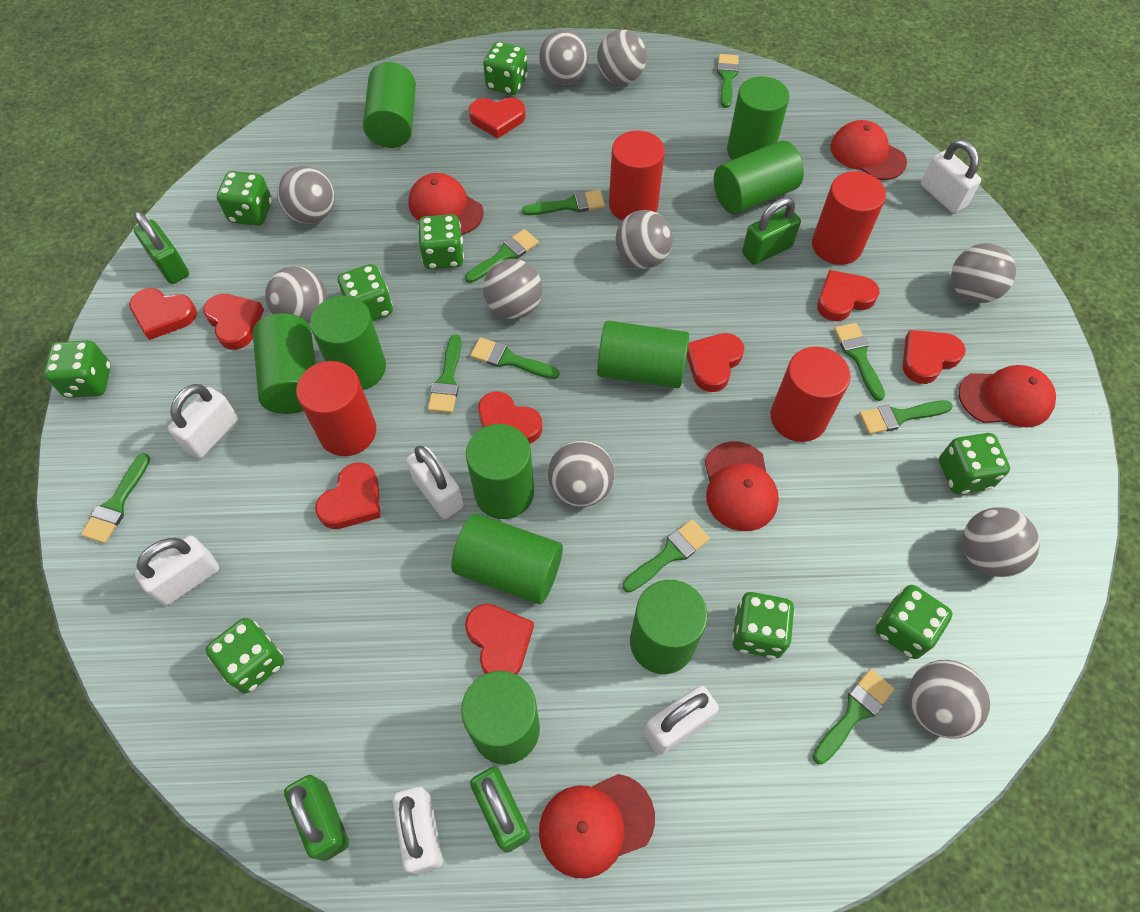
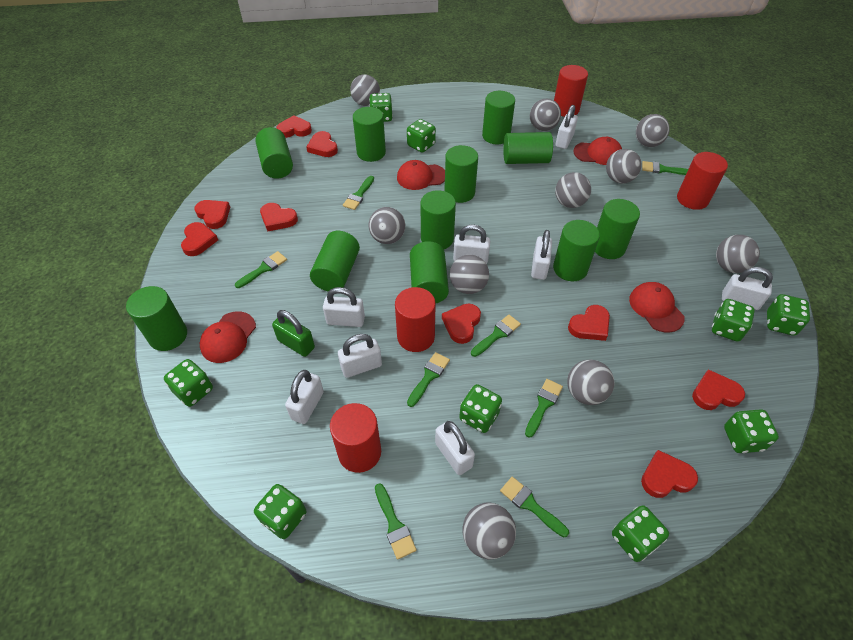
green brush: [81,453,150,543] [428,334,461,413] [465,229,539,283] [470,337,560,379] [522,190,605,215] [622,519,710,593] [717,54,739,108] [813,669,894,764] [834,323,885,401] [859,400,953,434] = 10 -> [235,251,287,288] [343,176,374,210] [375,483,416,560] [407,352,450,407] [471,315,521,357] [500,477,569,537] [525,379,563,437] [642,161,688,175] = 8
green cylinder: [253,313,315,414] [310,296,386,390] [363,62,416,148] [451,514,563,604] [461,671,540,765] [466,424,534,519] [597,321,689,388] [630,580,708,674] [714,141,804,214] [727,76,789,160] = 10 -> [126,286,187,351] [255,127,293,179] [310,231,360,292] [353,107,386,162] [410,241,449,303] [420,190,456,249] [444,145,478,203] [482,91,515,144] [503,132,553,164] [553,220,600,281] [595,199,640,259] = 11
green padlock: [134,211,189,284] [284,775,349,861] [470,767,530,853] [742,197,801,265] = 4 -> [272,310,315,357] = 1
red cap: [408,173,484,235] [539,774,655,878] [704,441,779,531] [830,120,907,180] [958,365,1056,427] = 5 -> [200,311,256,363] [397,160,445,190] [573,137,622,165] [629,282,685,333] = 4
white padlock: [135,536,219,606] [168,384,238,459] [392,787,443,874] [406,446,463,519] [644,686,719,755] [921,140,981,213] = 6 -> [285,370,324,424] [323,287,365,327] [338,334,382,378] [435,421,475,475] [453,224,490,264] [531,230,552,280] [556,105,578,149] [722,267,773,310] = 8

